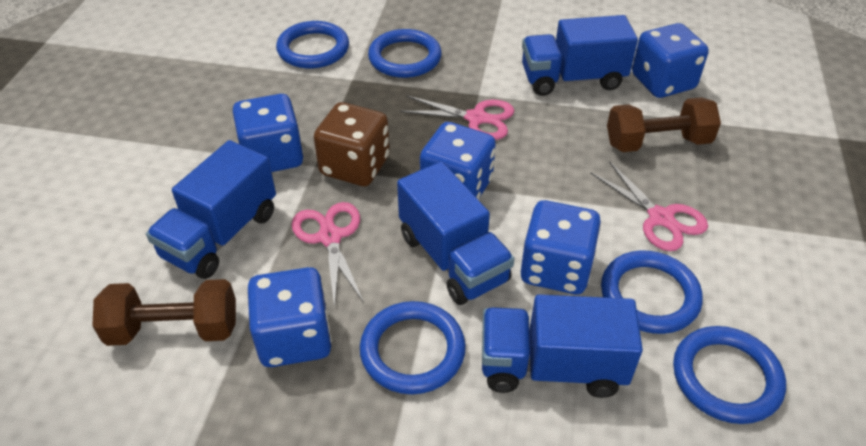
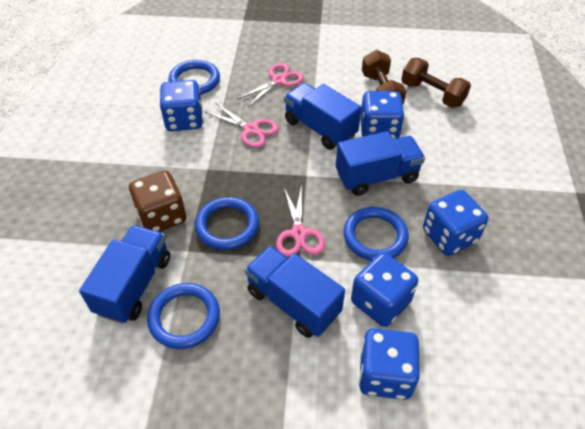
blue ring: [276,21,349,68] [360,301,466,394] [368,29,442,78] [601,250,703,334] [673,326,786,424] = 5 -> [147,283,220,349] [168,60,220,95] [195,197,259,250] [343,207,409,261] = 4

